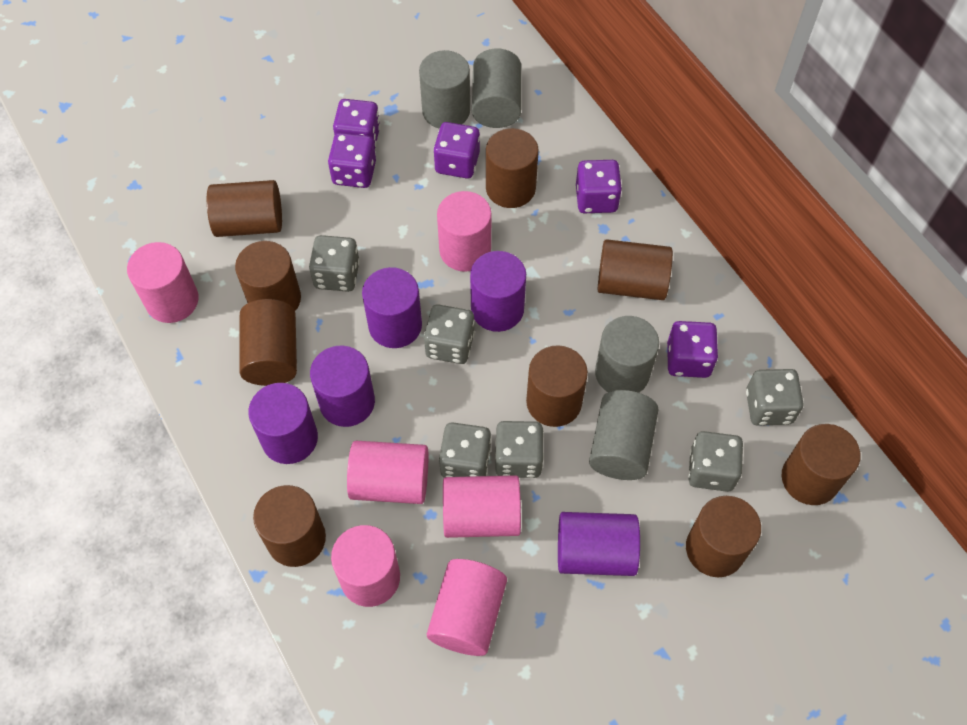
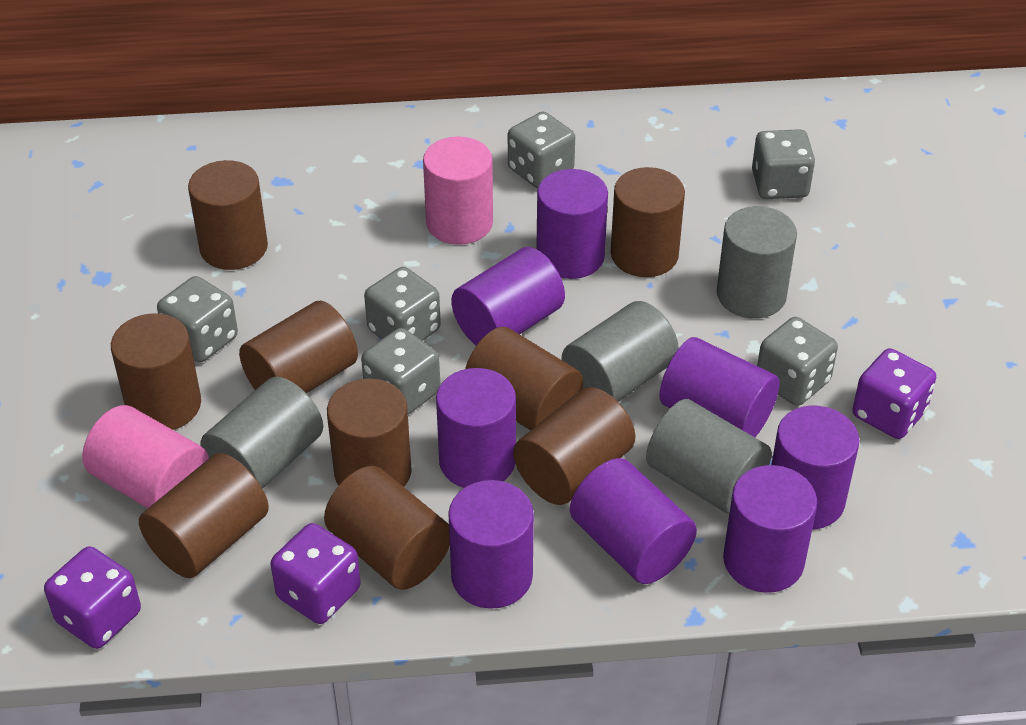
pink cylinder: [127,242,199,323] [331,525,400,607] [347,441,428,504] [427,559,507,656] [437,191,492,272] [443,475,521,538] = 6 -> [82,405,209,508] [423,136,493,245] = 2
purple cylinder: [248,383,318,464] [310,345,375,427] [362,267,422,348] [470,251,526,332] [558,512,640,576] = 5 -> [436,368,516,488] [448,480,534,609] [451,247,565,346] [536,169,608,279] [570,458,697,584] [659,337,780,437] [723,465,817,593] [771,406,860,530] = 8
purple dice: [328,133,376,188] [333,99,380,149] [433,122,480,178] [576,160,622,213] [667,321,718,378] = 5 -> [44,546,141,649] [270,523,361,624] [852,348,936,439] = 3

